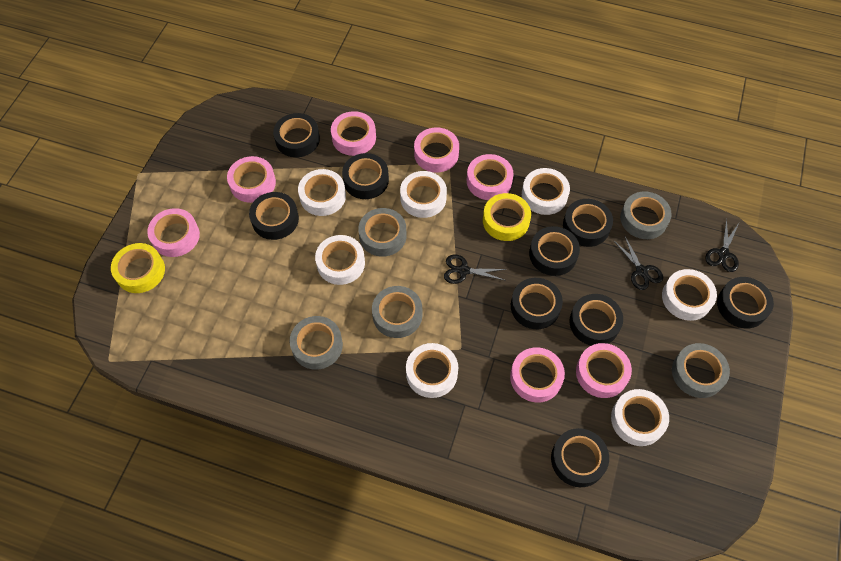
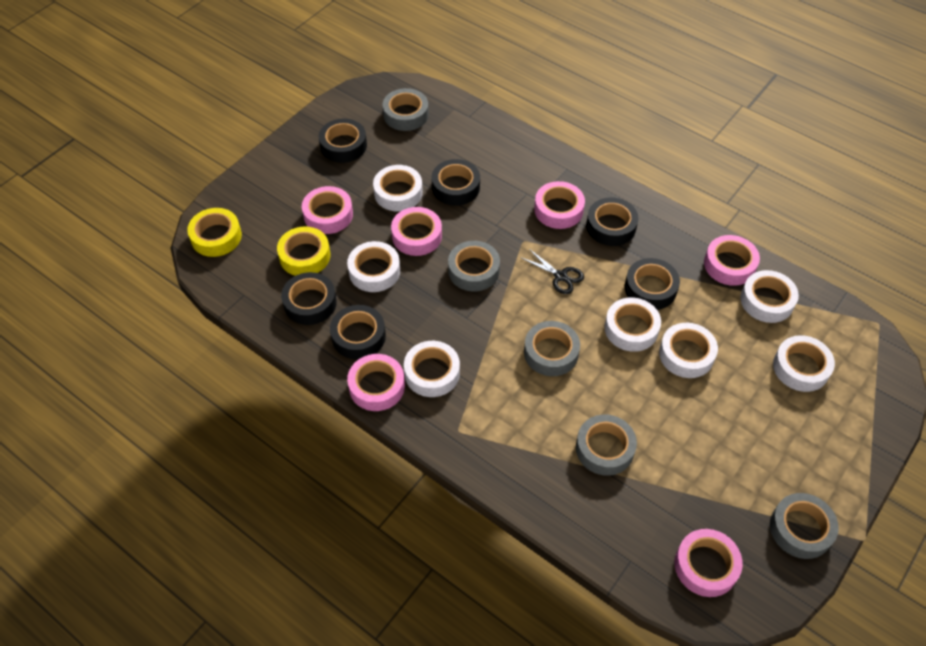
black scissors: [444,254,507,284] [613,235,663,290] [705,218,739,272] = 3 -> [522,249,584,294] = 1
black tape: [249,192,299,240] [273,113,320,157] [342,153,389,199] [511,278,563,329] [529,226,580,276] [551,428,609,487] [563,199,613,247] [569,294,623,346] [717,277,774,328] = 9 -> [281,272,337,325] [319,119,367,163] [330,305,386,359] [432,159,480,205] [586,198,639,246] [625,258,680,310] = 6
pink tape: [147,208,200,257] [227,156,276,203] [331,111,376,156] [414,127,459,173] [467,154,514,200] [510,347,565,403] [576,343,632,398] = 7 -> [302,186,353,234] [347,354,405,411] [391,207,442,256] [534,181,585,229] [675,529,743,597] [704,235,760,286] = 6

